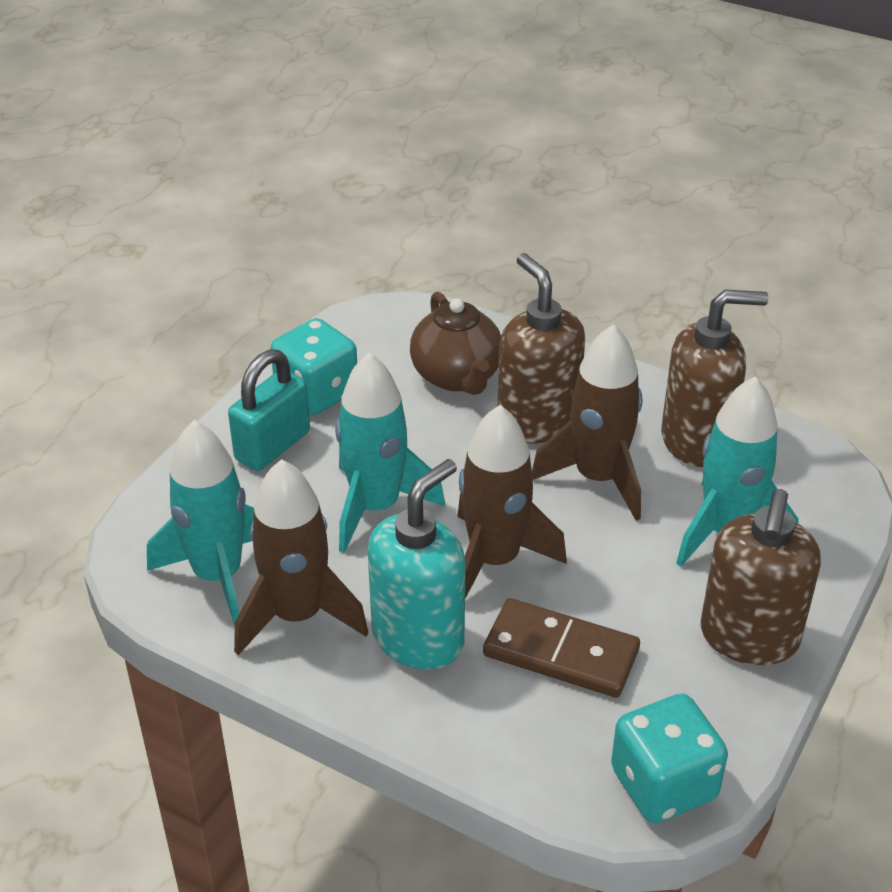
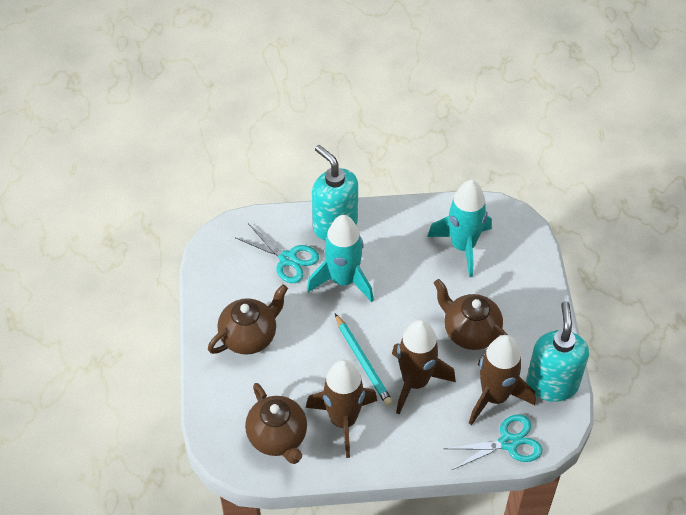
brown domino: [483,598,640,698] = 1 -> none = 0
brown soap dispenser: [497,253,585,443] [661,290,769,467] [701,489,821,665] = 3 -> none = 0
brown teapot: [410,292,501,395] = 1 -> [208,284,288,355] [245,383,307,464] [434,279,508,350] = 3
turquoise dice: [270,318,357,415] [611,693,728,823] = 2 -> none = 0
turquoise padlock: [228,350,310,471] = 1 -> none = 0
turquoise pencil: none = 0 -> [335,314,393,406] = 1
turquoise rocket: [147,420,254,626] [335,353,445,553] [676,376,799,567] = 3 -> [307,215,374,302] [427,180,492,277] = 2
turquoise scissors: none = 0 -> [236,223,319,283] [444,415,543,470] = 2
turquoise soap dispenser: [368,459,465,669] = 1 -> [312,145,358,240] [526,301,589,402] = 2

